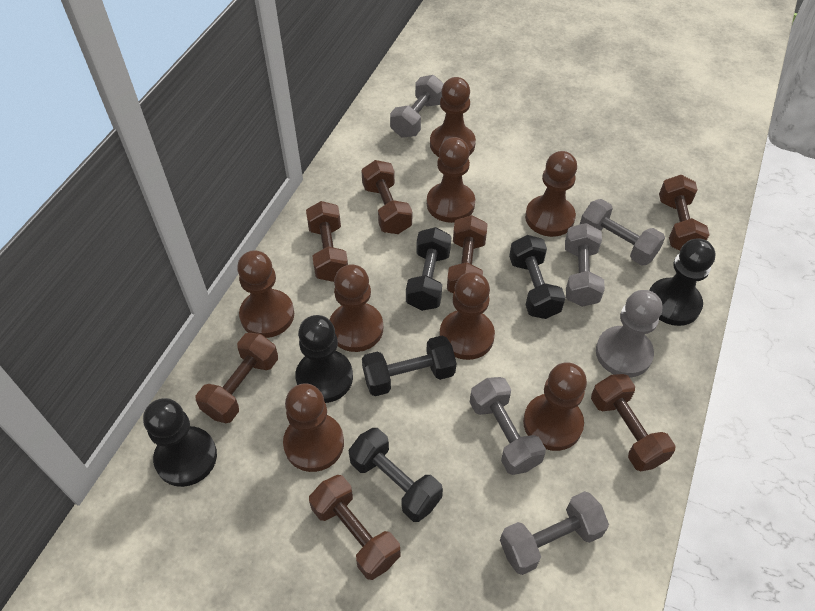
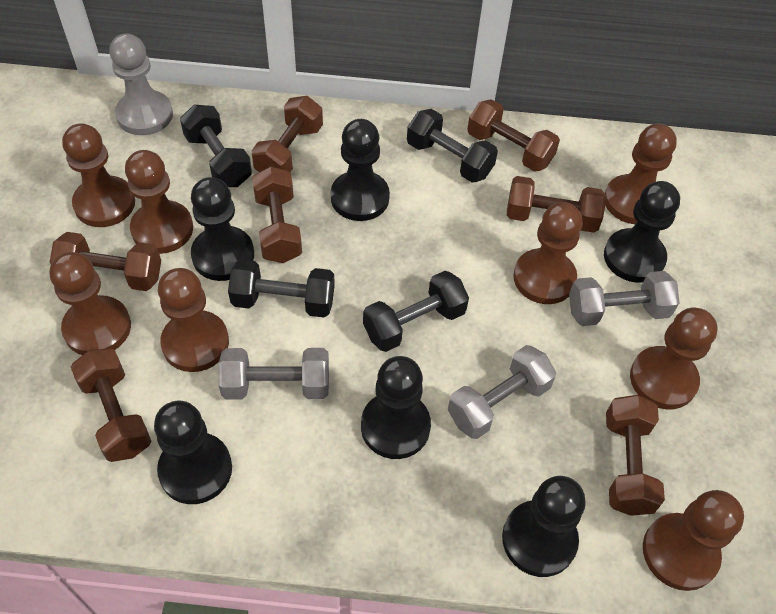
black pawn: [143,398,217,487] [295,315,353,403] [649,238,715,326] = 3 -> [154,401,232,504] [191,177,254,281] [331,119,390,221] [361,356,431,459] [502,476,586,577] [604,181,680,283] = 6
grey dumbbell: [390,75,444,138] [470,377,546,475] [500,491,609,575] [565,223,605,307] [580,199,665,266] = 5 -> [218,348,329,400] [448,345,556,439] [569,271,680,326] = 3

